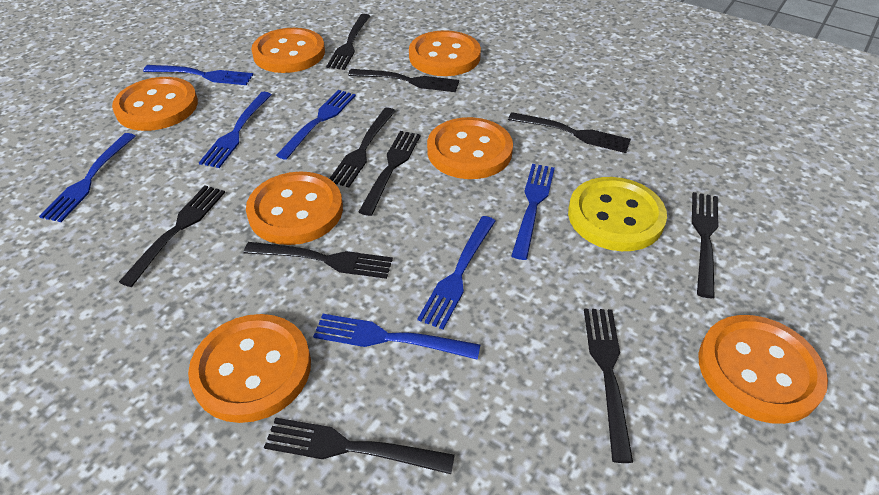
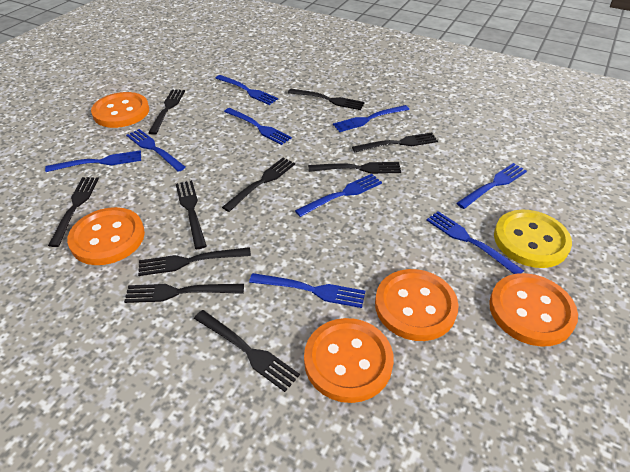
blue fork: [39,133,136,222] [143,65,253,85] [199,92,272,168] [276,90,356,160] [313,314,480,360] [417,216,496,329] [511,164,555,260] = 7 -> [45,150,141,172] [126,129,186,172] [215,75,278,105] [224,108,292,145] [249,273,365,308] [295,174,382,217] [333,105,410,132] [426,211,524,274] [456,163,527,209] = 9
orange button: [112,77,198,131] [188,314,311,423] [246,171,343,245] [251,28,325,73] [409,30,481,76] [427,117,513,179] [699,315,828,424] = 7 -> [67,207,145,265] [91,92,149,128] [304,318,394,403] [375,269,459,341] [489,273,578,347] = 5

